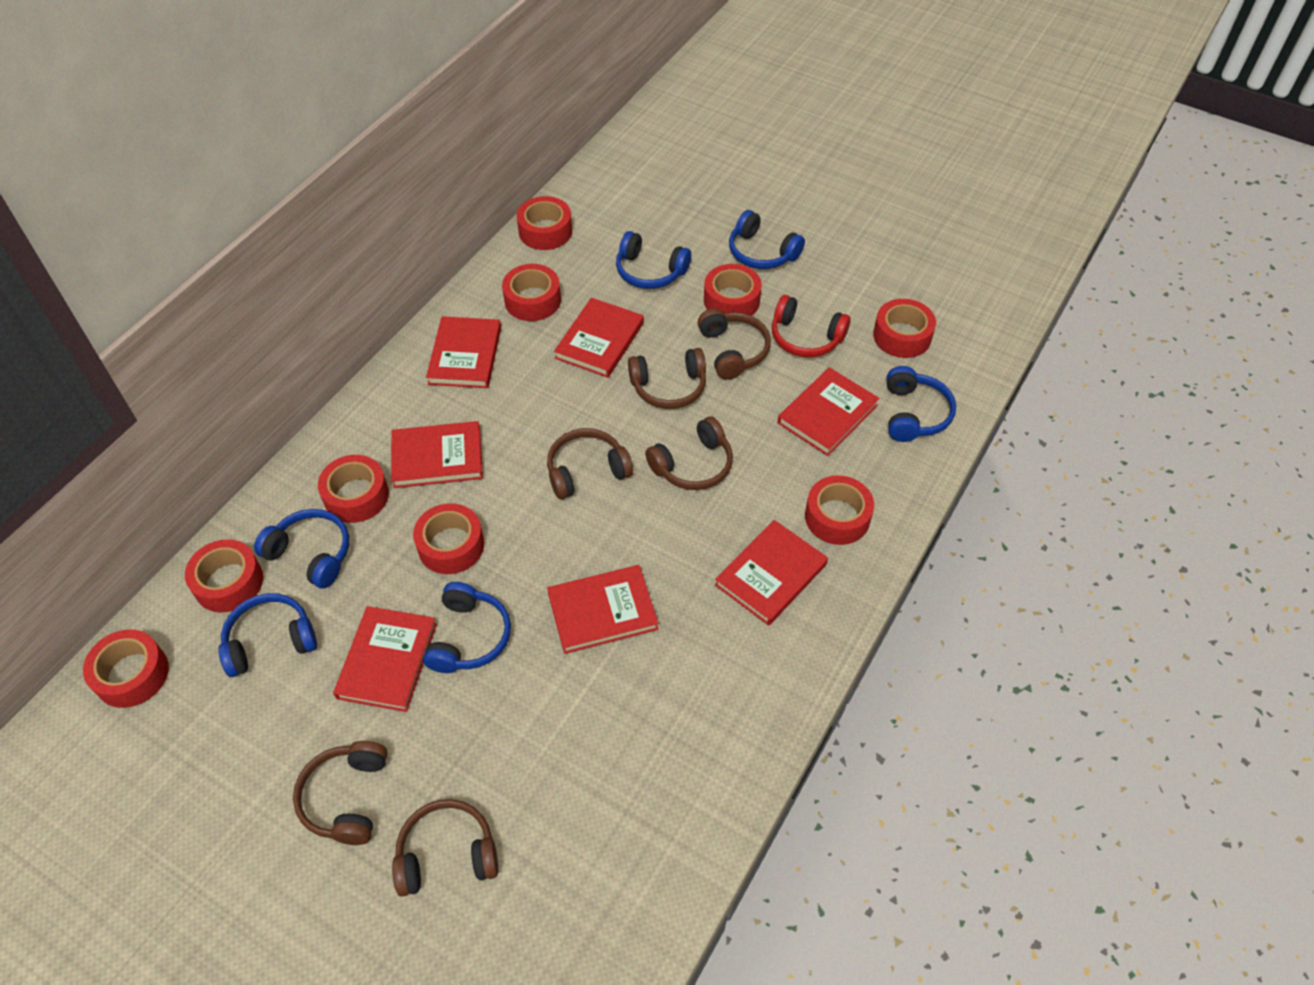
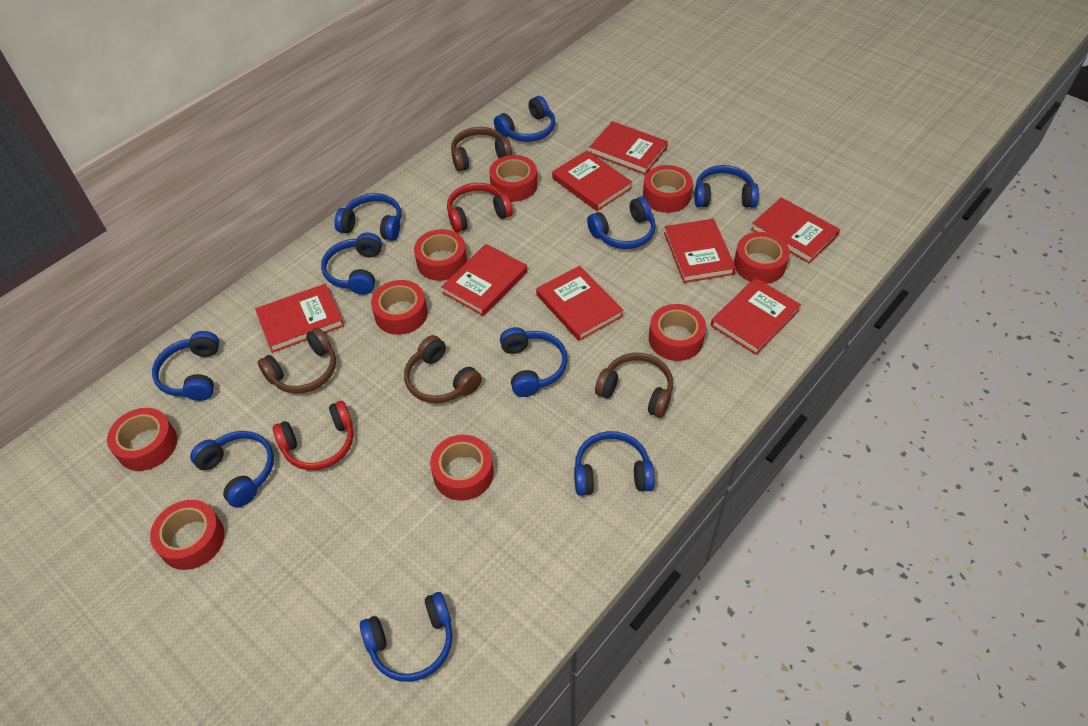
blue headphones: [218,593,317,677] [254,509,349,588] [423,582,511,673] [616,231,691,289] [729,210,805,269] [886,366,956,442] = 6 -> [152,331,219,401] [190,431,274,508] [321,232,382,295] [334,193,401,241] [360,592,453,682] [494,96,555,142] [500,327,568,397] [574,431,655,496] [587,197,656,249] [694,165,759,208] = 10
brown headphones: [293,741,388,845] [392,799,498,897] [547,428,633,499] [628,348,706,409] [645,416,733,490] [698,308,771,380] = 6 -> [258,328,336,393] [404,335,482,403] [451,127,512,172] [595,353,673,418] = 4
red book: [333,606,437,712] [391,421,483,488] [426,316,501,388] [547,565,658,654] [554,298,644,378] [715,520,828,626] [778,367,880,456] = 7 -> [255,283,344,353] [441,244,527,316] [536,266,623,341] [552,150,632,211] [590,121,668,175] [664,219,736,283] [711,278,801,355] [751,197,840,264] = 8
red headphones: [772,295,851,357] = 1 -> [273,401,353,470] [447,183,512,233] = 2

